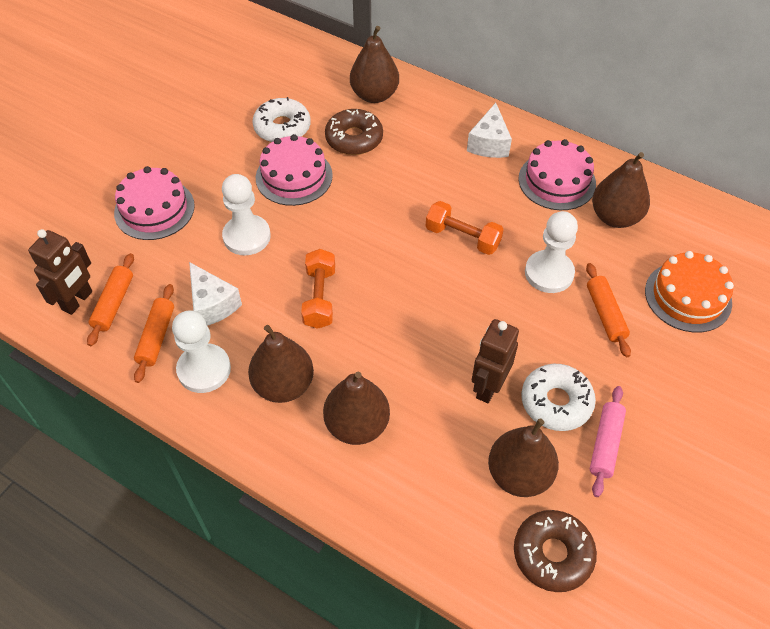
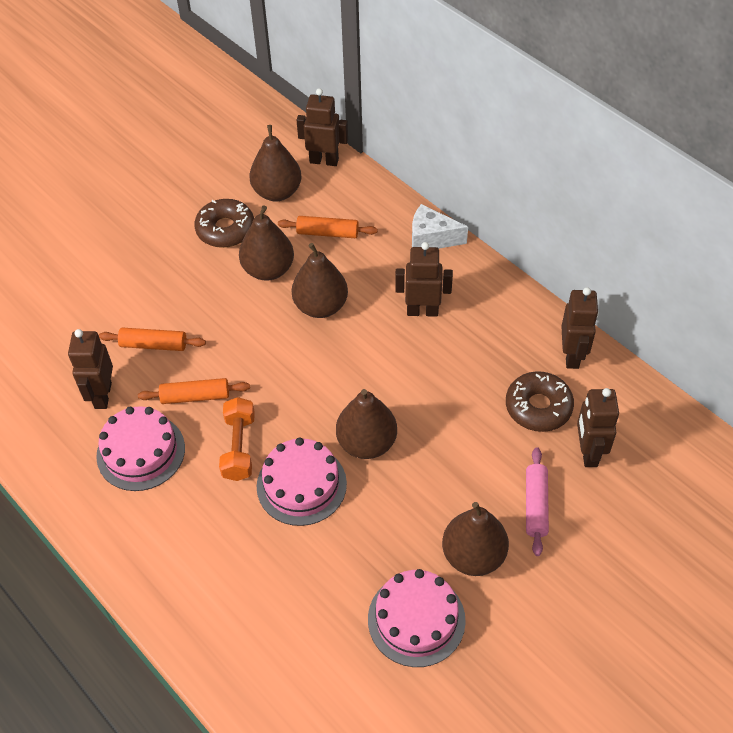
brown robot: [28,229,92,315] [472,319,519,403] = 2 -> [68,329,113,409] [297,88,348,166] [395,242,453,317] [561,287,599,369] [577,388,619,467] = 5
orange cake: [645,251,734,332] = 1 -> none = 0
orange dumbbell: [301,249,335,329] [426,201,504,255] = 2 -> [219,397,255,481] = 1
white cheese: [189,262,242,326] [467,103,512,158] = 2 -> [412,204,468,248] = 1
white donut: [253,97,311,142] [521,364,596,431] = 2 -> none = 0
white pawn: [172,310,231,393] [222,174,271,255] [525,211,578,293] = 3 -> none = 0

